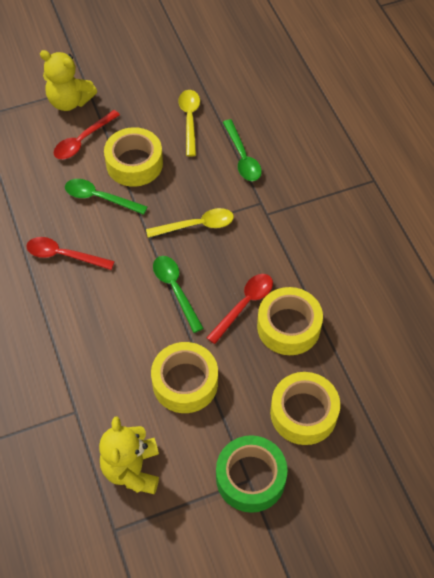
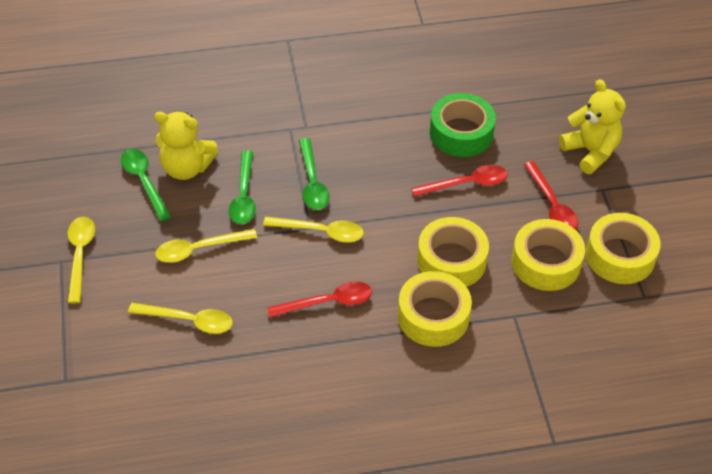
yellow spoon: [146,208,234,238] [178,90,200,156] = 2 -> [68,217,95,304] [128,303,233,334] [155,229,257,263] [263,217,364,243] = 4

